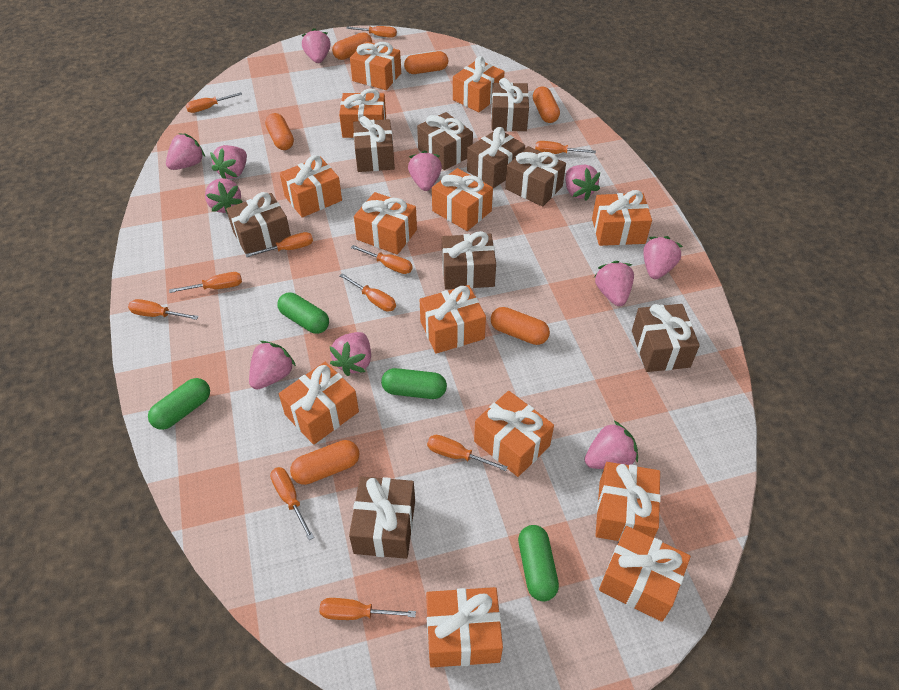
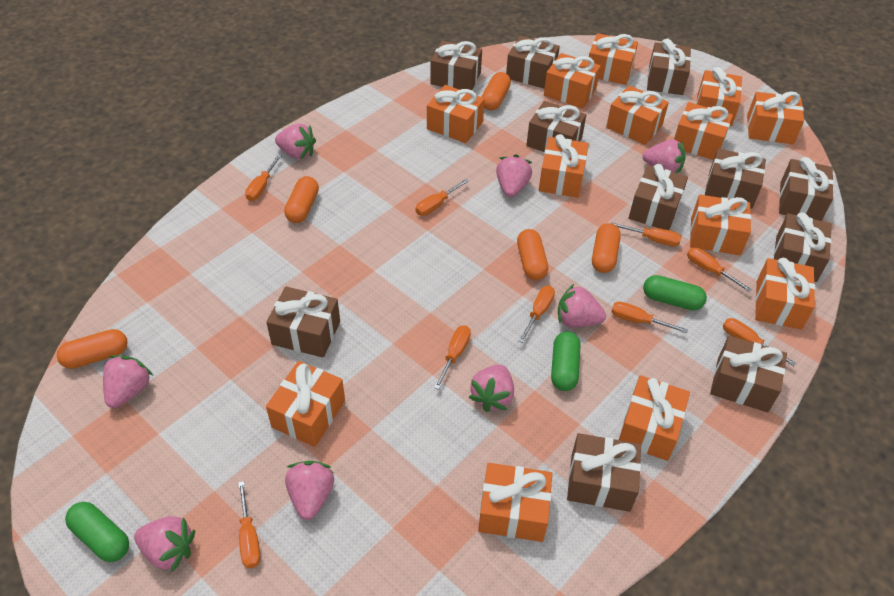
brown gift: [226,192,291,254] [349,476,415,559] [353,116,395,172] [417,112,473,170] [442,231,496,290] [467,127,525,188] [491,78,529,131] [505,146,566,207] [632,304,700,372] = 9 -> [266,287,340,358] [430,40,482,90] [506,36,560,89] [526,101,586,152] [567,433,641,512] [629,164,688,230] [647,39,691,95] [705,148,766,209] [710,336,787,412] [774,212,832,282] [779,157,834,221] = 11
green capsule: [148,378,210,430] [277,293,329,334] [381,368,447,399] [518,525,559,601] = 4 -> [65,502,129,562] [551,331,580,391] [643,275,707,310] = 3
orange capsule: [265,113,294,150] [290,440,360,485] [332,32,372,60] [404,51,448,74] [491,307,550,345] [533,87,560,123] = 6 -> [57,329,128,369] [284,176,319,223] [482,72,511,111] [517,229,548,280] [592,223,621,273] = 5
orange screwdriver: [128,299,199,320] [169,272,242,293] [186,92,242,113] [245,232,313,257] [270,467,314,540] [319,598,416,620] [339,273,396,312] [346,26,397,38] [351,245,413,274] [427,435,508,471] [535,141,596,154] = 11 -> [238,481,260,568] [245,154,282,201] [415,179,468,216] [434,325,471,390] [518,286,555,343] [611,222,681,246] [611,302,688,333] [687,247,752,292] [723,318,796,366] = 9
pink strawberry: [166,133,205,170] [205,178,243,213] [210,145,247,179] [249,341,296,389] [302,28,331,63] [329,332,371,376] [408,150,442,191] [565,165,600,201] [585,421,638,469] [594,261,634,306] [643,236,683,279] = 11 -> [103,355,153,408] [134,516,195,573] [275,123,316,159] [285,461,334,520] [469,364,514,412] [496,154,532,197] [558,284,606,327] [643,139,685,173] = 8

